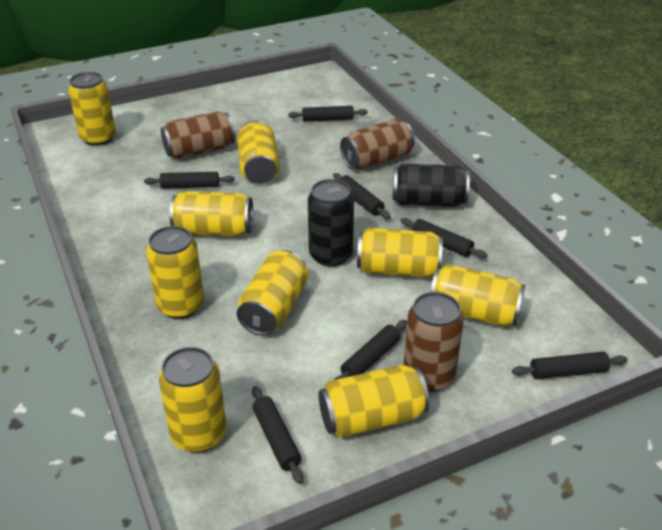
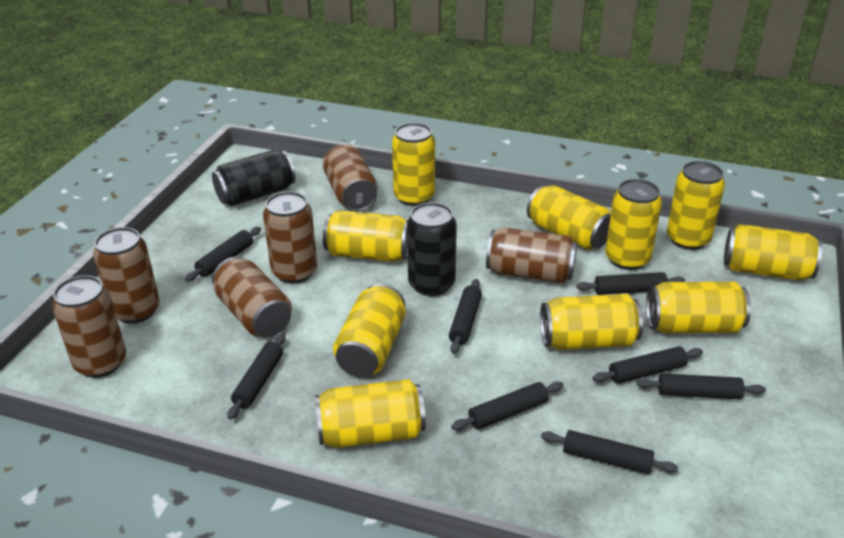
black rolling pin: [144,172,235,189] [252,386,303,484] [288,106,368,122] [333,173,391,219] [334,320,407,380] [400,218,488,258] [512,352,627,379] = 7 -> [185,227,261,282] [227,333,285,420] [449,279,482,354] [451,382,564,430] [541,430,678,474] [577,272,685,295] [592,346,703,384] [637,373,766,399] = 8
brown can: [161,111,235,159] [340,119,415,170] [404,292,464,392] = 3 -> [52,275,126,378] [93,227,160,324] [212,257,292,337] [263,191,317,284] [323,144,378,212] [486,227,577,283] = 6
yellow can: [68,72,116,146] [146,226,204,319] [159,347,226,453] [169,191,253,237] [237,120,280,184] [237,250,309,336] [319,365,429,438] [357,228,443,278] [430,264,525,327] = 9 -> [315,379,426,448] [323,210,408,262] [333,284,406,377] [392,123,435,206] [527,185,610,250] [540,294,643,350] [605,179,662,270] [646,282,751,333] [667,161,725,250] [724,224,822,281] = 10

